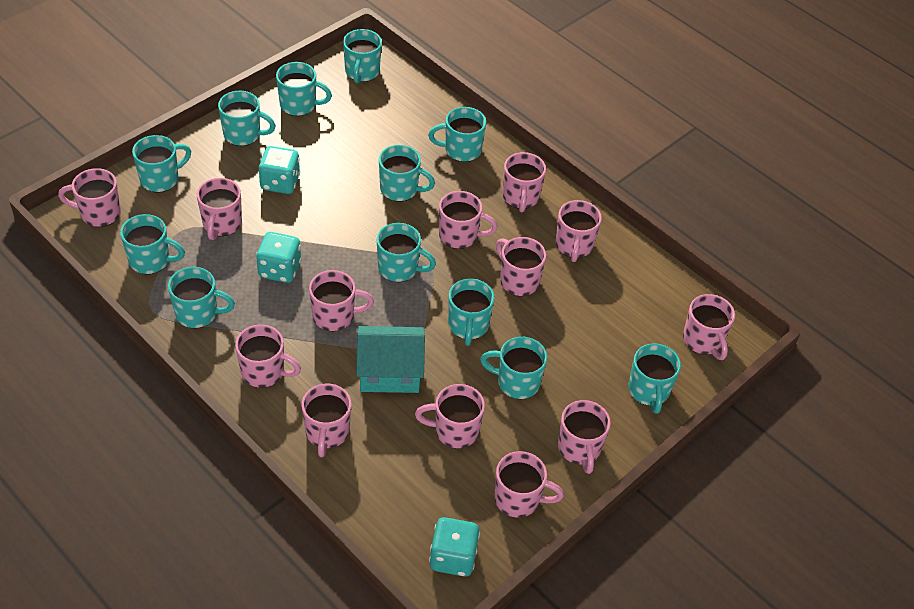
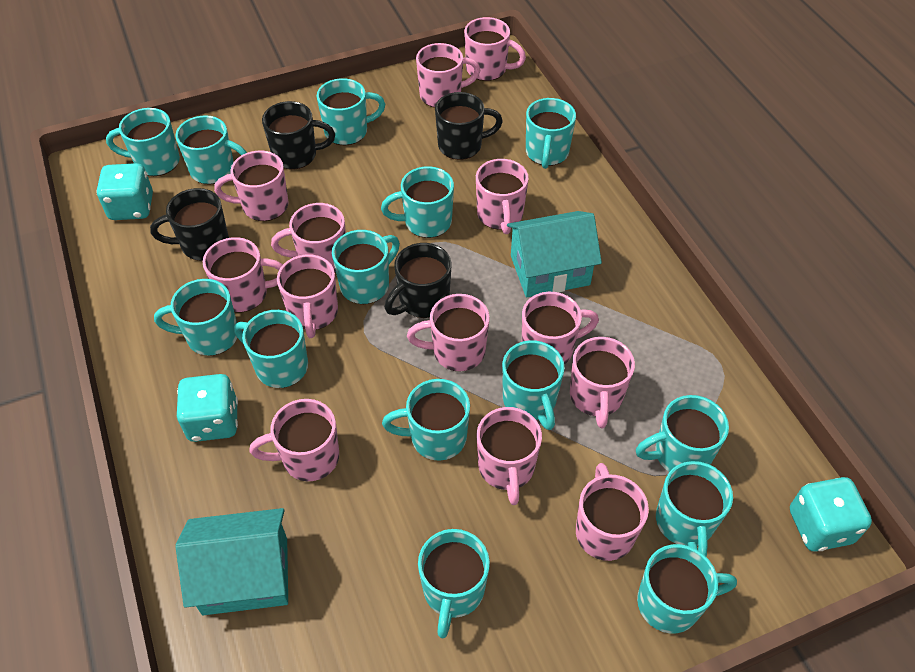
black mug: none = 0 -> [150,188,229,261] [262,101,335,170] [385,243,452,318] [435,92,503,160] = 4
turquoise house: [356,326,425,393] = 1 -> [176,508,288,615] [507,211,602,297] = 2
turquoise mug: [120,214,185,274] [132,135,191,193] [168,267,235,328] [218,91,276,146] [276,62,332,116] [343,29,382,83] [377,223,436,282] [379,145,435,202] [428,107,486,162] [448,279,495,346] [480,337,548,399] [628,343,681,414] = 12 -> [106,108,180,176] [154,279,237,356] [175,115,247,185] [234,310,308,388] [317,78,385,145] [332,230,400,304] [381,166,454,238] [382,379,470,461] [418,529,490,639] [502,340,565,430] [526,98,576,169] [636,395,729,472] [637,544,737,633] [656,461,733,557] = 14

